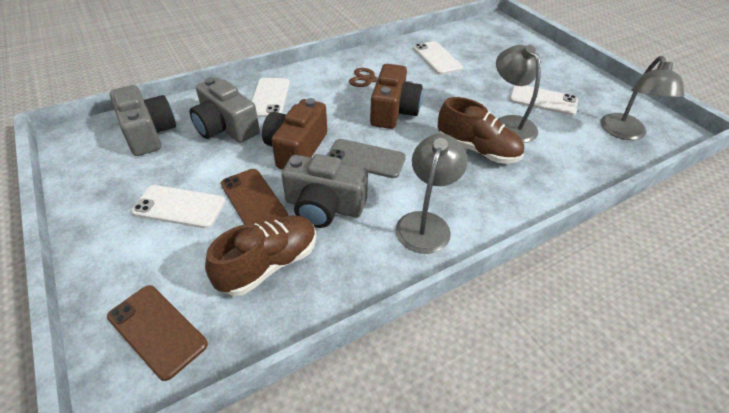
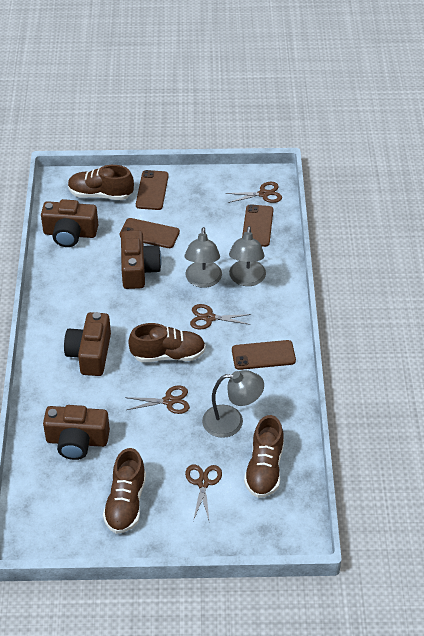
brown camera: [262,98,327,170] [370,64,423,129] = 2 -> [41,199,98,247] [43,405,110,460] [64,312,111,376] [121,230,162,289] = 4
brown phone: [107,285,208,381] [221,169,288,225] = 2 -> [120,218,180,248] [136,170,169,210] [232,340,296,370] [242,204,273,247] = 4
brown scissors: [349,68,410,87] = 1 -> [125,385,190,414] [185,465,222,521] [190,304,251,330] [226,182,282,203] = 4
brown shoe: [205,215,316,296] [437,97,524,164] = 2 -> [68,165,134,200] [103,448,146,534] [128,323,206,362] [244,415,284,498] = 4
grey camera: [110,85,176,156] [190,77,260,143] [282,154,368,228] = 3 -> none = 0
grey phone: [327,139,406,178] = 1 -> none = 0
white phone: [131,185,226,228] [252,78,290,117] [413,41,463,75] [509,85,578,116] = 4 -> none = 0

